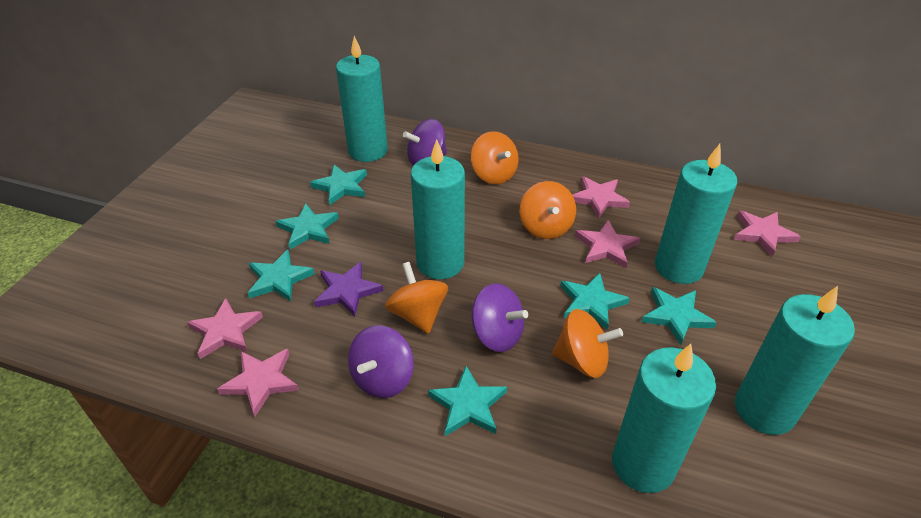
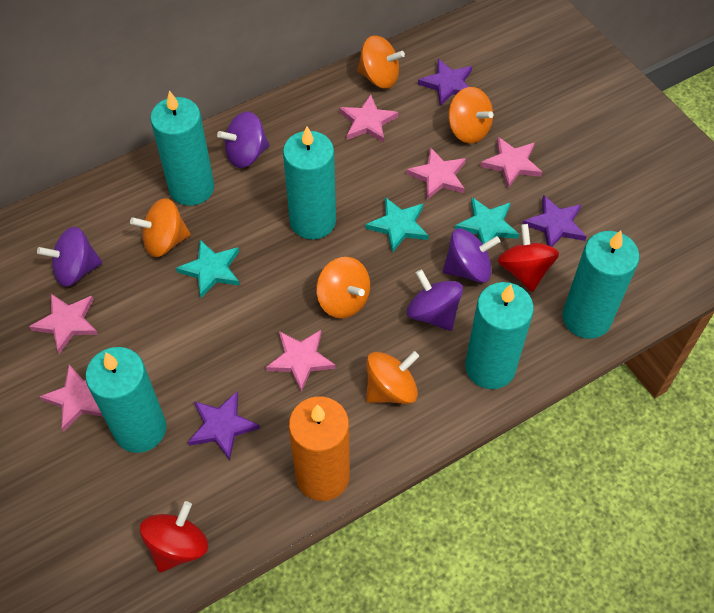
orange candle: none = 0 -> [289,396,350,501] = 1
orange spinning top: [385,262,448,334] [471,131,518,184] [520,181,576,239] [552,309,623,378] = 4 -> [130,198,191,257] [316,257,370,318] [357,35,405,89] [366,351,419,404] [448,87,494,144] = 5
pink star: [187,298,263,359] [217,349,299,416] [573,176,630,219] [575,220,640,268] [734,210,801,257] = 5 -> [29,294,98,354] [39,365,103,431] [266,330,336,392] [339,94,398,143] [406,147,466,200] [480,137,542,188] = 6
purple spinning top: [348,325,414,398] [403,119,447,166] [472,283,528,352] = 3 -> [37,227,102,287] [217,111,270,168] [407,269,463,331] [443,229,500,283] = 4
purple star: [314,262,383,317] = 1 -> [188,392,260,460] [418,59,472,106] [523,195,587,247] = 3
red spinning top: none = 0 -> [140,501,208,572] [498,224,559,292] = 2
turquoise star: [248,250,315,302] [275,204,339,249] [310,165,367,205] [428,366,507,436] [560,273,630,329] [641,287,717,345] = 6 -> [176,240,240,298] [366,197,429,253] [455,198,519,244] = 3

